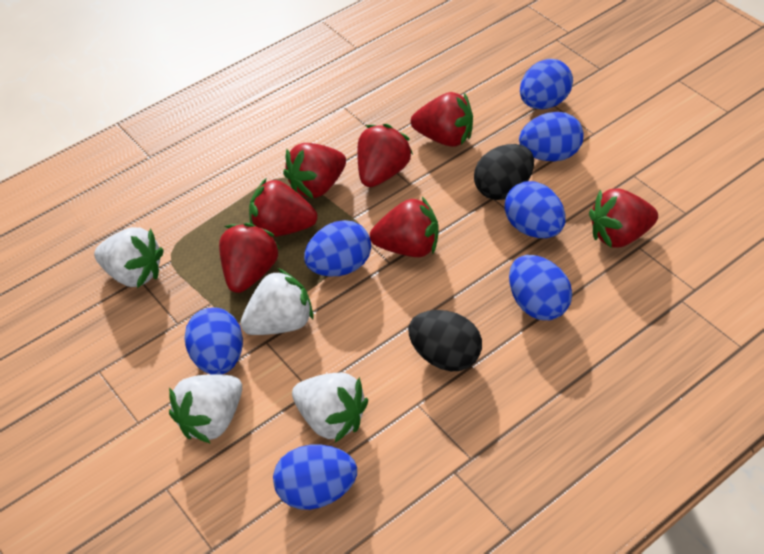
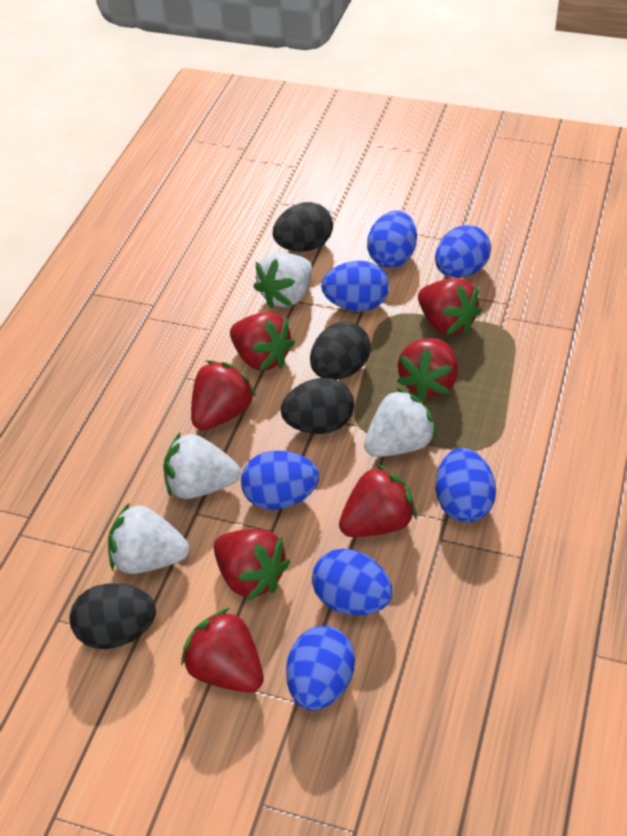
black egg: [408,310,482,371] [474,144,534,200] = 2 -> [70,583,156,649] [273,202,333,252] [281,378,354,434] [310,322,371,380] = 4

